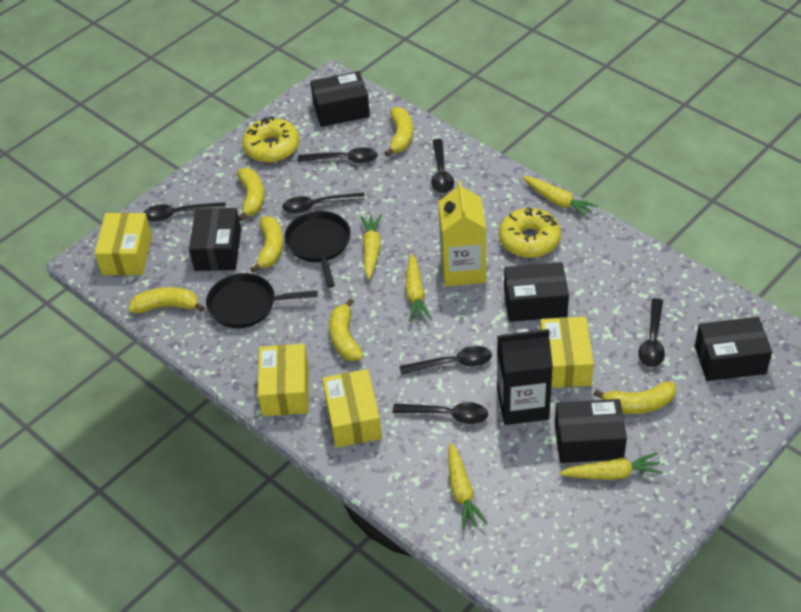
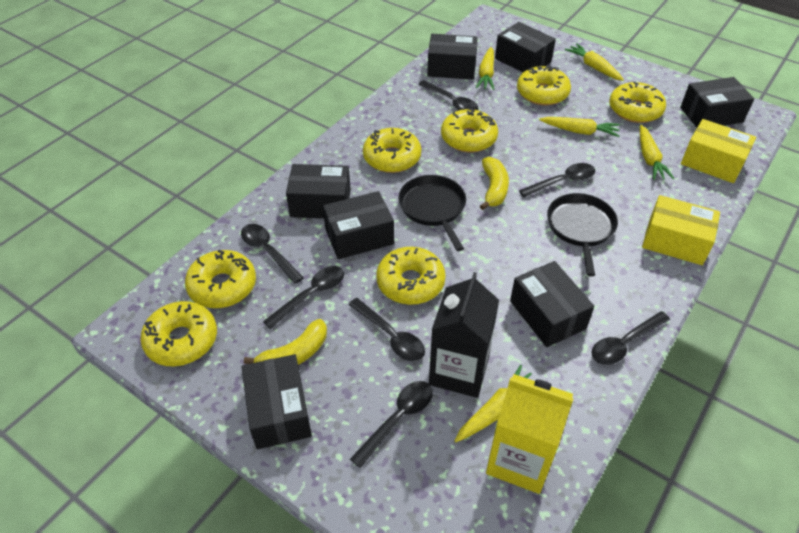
black box: [189,208,241,271] [310,71,370,127] [504,262,569,322] [555,399,627,463] [695,317,772,381] = 5 -> [242,354,312,449] [286,164,350,218] [323,191,394,259] [427,34,478,80] [495,22,556,72] [510,261,594,347] [680,77,754,127] = 7
yellow banana: [128,287,205,313] [237,168,264,221] [251,216,283,273] [329,298,363,361] [385,107,413,157] [593,381,676,414] = 6 -> [244,319,327,365] [480,157,509,210] = 2
yellow box: [95,213,152,275] [258,344,308,416] [322,369,382,448] [540,317,594,388] = 4 -> [642,195,720,265] [681,119,756,183] = 2
yellow donut: [242,116,299,163] [499,207,561,258] = 2 -> [140,301,217,366] [185,250,256,308] [363,128,421,173] [376,247,446,305] [441,108,498,152] [517,66,571,105] [609,82,666,123] = 7

